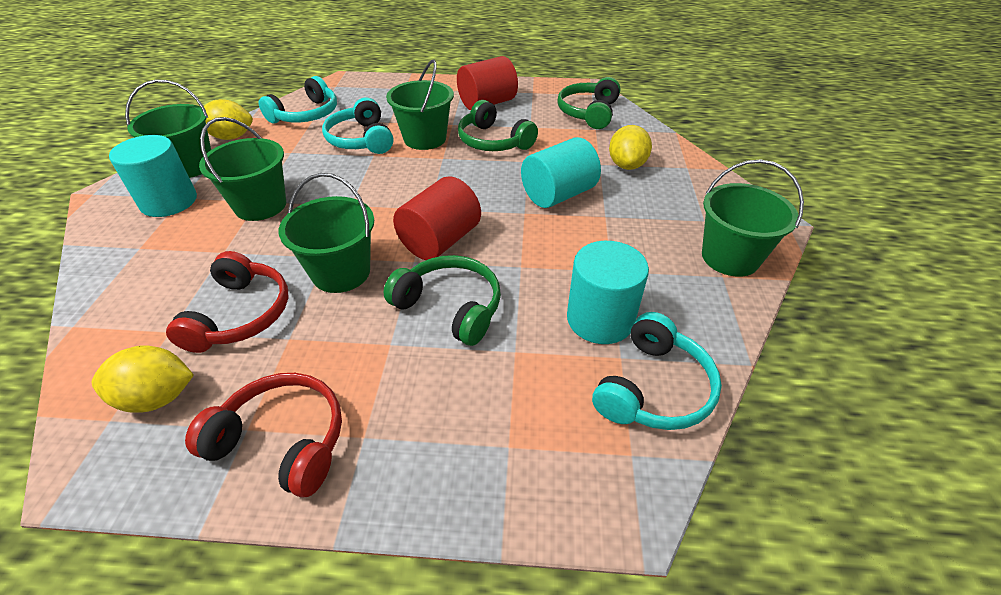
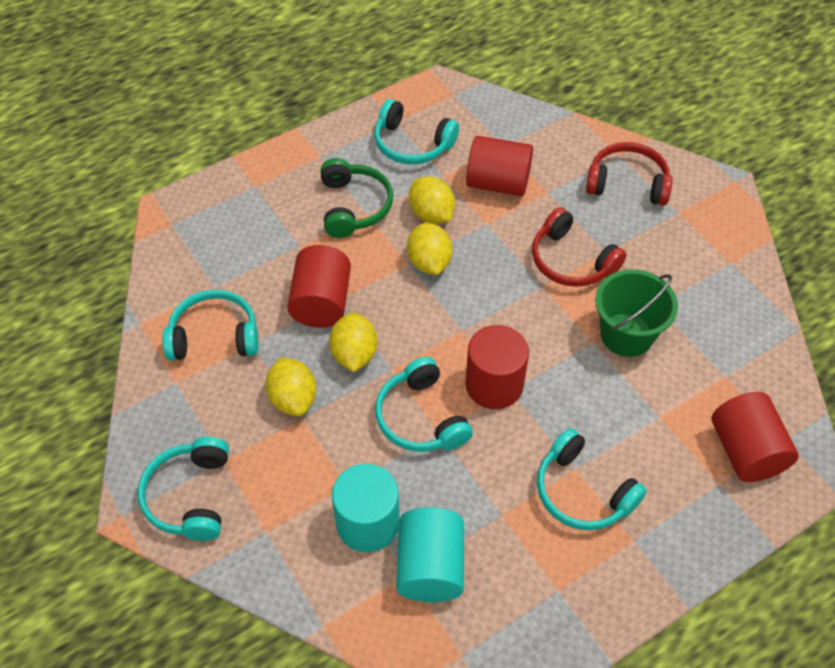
green bucket: [125,79,211,178] [199,117,286,221] [279,173,374,293] [386,60,454,150] [702,160,804,277] = 5 -> [595,269,678,357] = 1
green headphones: [384,255,501,346] [458,100,538,151] [557,77,620,129] = 3 -> [320,158,393,238] = 1
red cylinder: [393,176,481,260] [457,56,518,110] = 2 -> [287,245,351,328] [465,325,529,409] [466,136,533,196] [711,392,799,482] = 4
turquoise cylinder: [109,135,197,217] [521,137,601,208] [567,241,649,344] = 3 -> [332,464,399,552] [396,507,464,602] = 2
turquoise headphones: [258,76,337,123] [322,98,393,154] [592,312,722,430] = 3 -> [138,437,229,541] [162,289,259,361] [374,99,459,164] [375,357,473,452] [537,428,647,530] = 5
yellow lemon: [92,345,194,413] [204,99,253,140] [609,125,652,170] = 3 -> [266,357,316,416] [329,312,378,372] [407,223,452,275] [409,176,455,224] = 4

